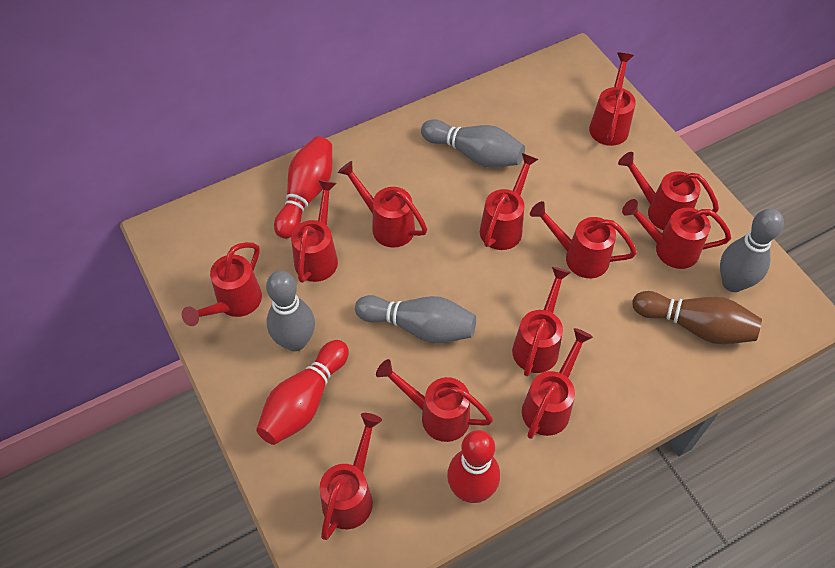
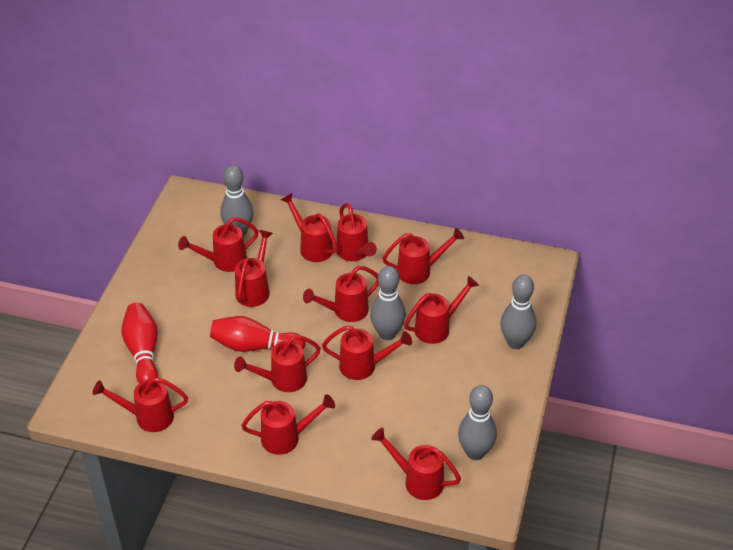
brown bowling pin: [632,291,762,344] = 1 -> none = 0
red bowling pin: [256,340,349,445] [274,136,332,239] [447,430,500,503] = 3 -> [121,303,158,383] [210,316,306,352] = 2

